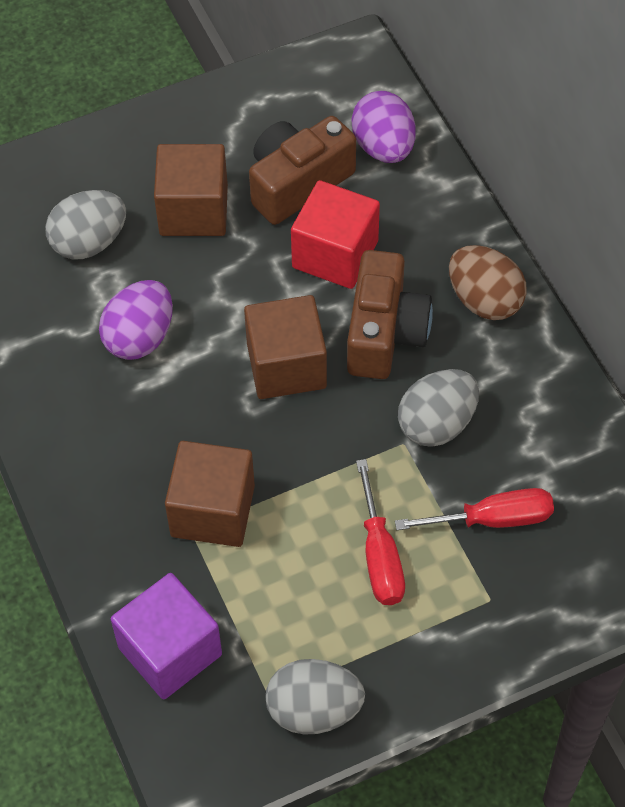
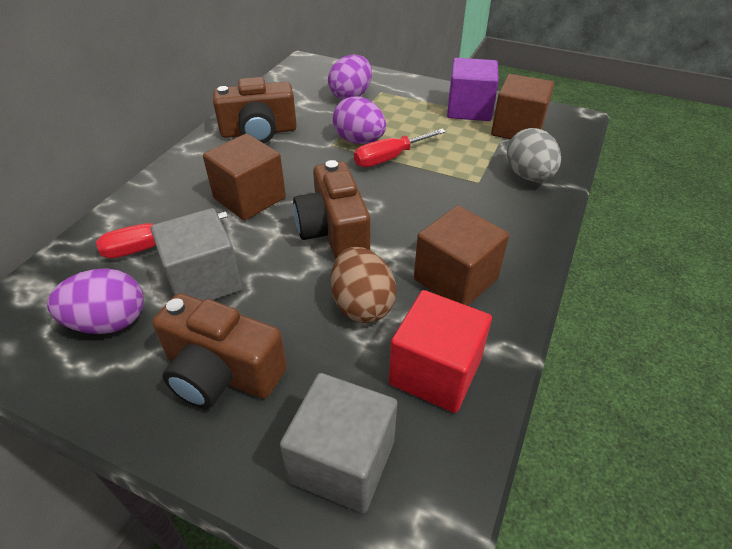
brown camera: [249,116,356,225] [347,250,433,379] = 2 -> [152,293,287,409] [213,77,297,143] [293,160,370,259] = 3
grey cube: none = 0 -> [151,208,242,300] [280,373,397,513] = 2
grey egg: [45,190,126,259] [266,659,365,735] [398,369,479,447] = 3 -> [507,128,561,181] = 1
purple egg: [99,280,173,360] [352,91,416,163] = 2 -> [47,268,144,334] [328,55,372,100] [333,96,386,144] = 3

